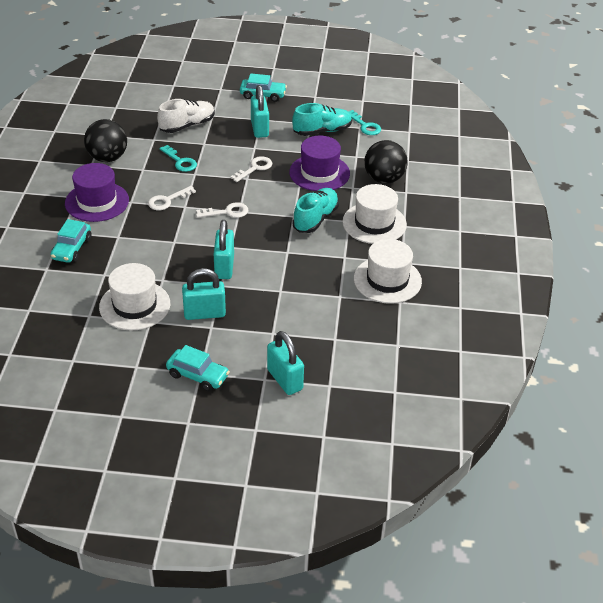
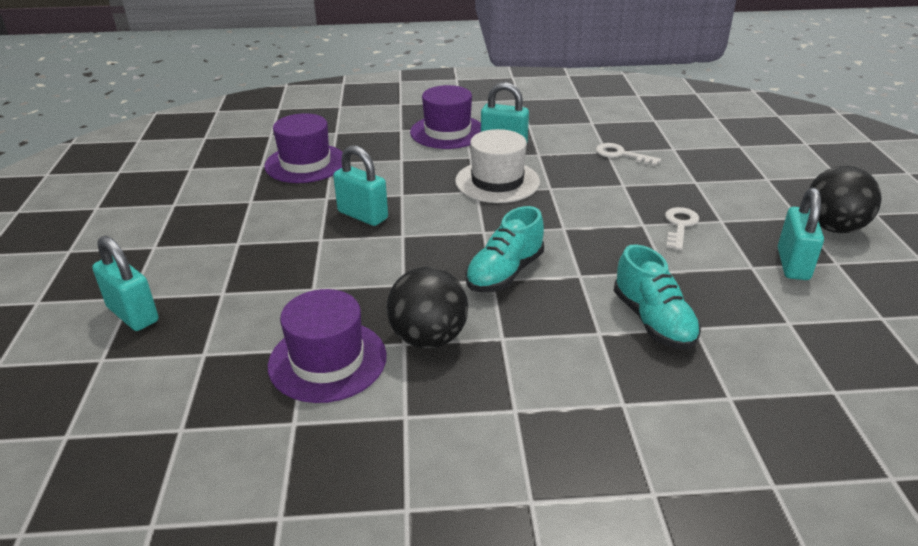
purple hat: [65,163,129,222] [289,136,350,191] = 2 -> [264,113,343,183] [268,289,387,403] [410,85,481,149] = 3
turquoise car: [50,219,91,263] [166,345,230,391] [240,73,287,102] = 3 -> none = 0
turquoise key: [160,145,197,172] [348,110,381,135] = 2 -> none = 0
white hat: [99,263,170,330] [342,184,407,244] [354,239,422,304] = 3 -> [455,129,540,203] = 1
white key: [148,186,196,210] [196,202,248,218] [230,156,272,182] = 3 -> [596,143,661,166] [665,207,699,250] = 2
white shoe: [157,99,215,133] = 1 -> none = 0

